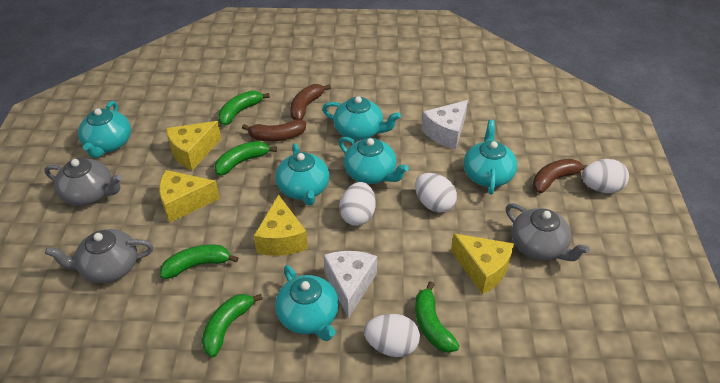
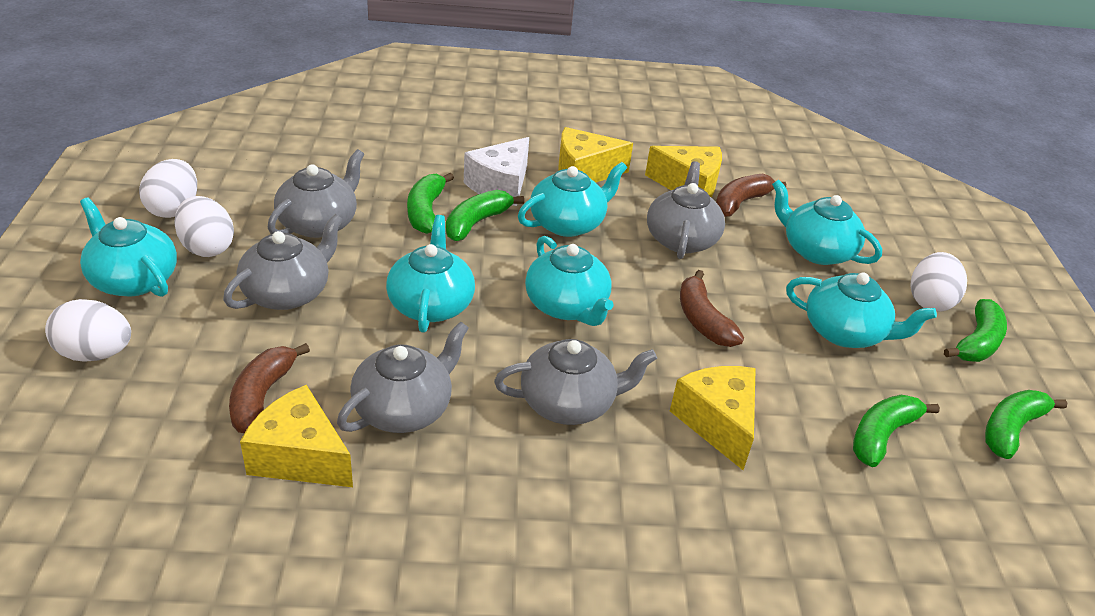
grey teapot: [45,158,122,206] [45,229,153,283] [506,203,590,261] = 3 -> [223,214,343,310] [268,149,364,238] [337,321,469,433] [494,339,657,425] [647,161,725,259] = 5
white cheese: [323,251,377,319] [421,100,468,149] = 2 -> [464,137,529,206] = 1

